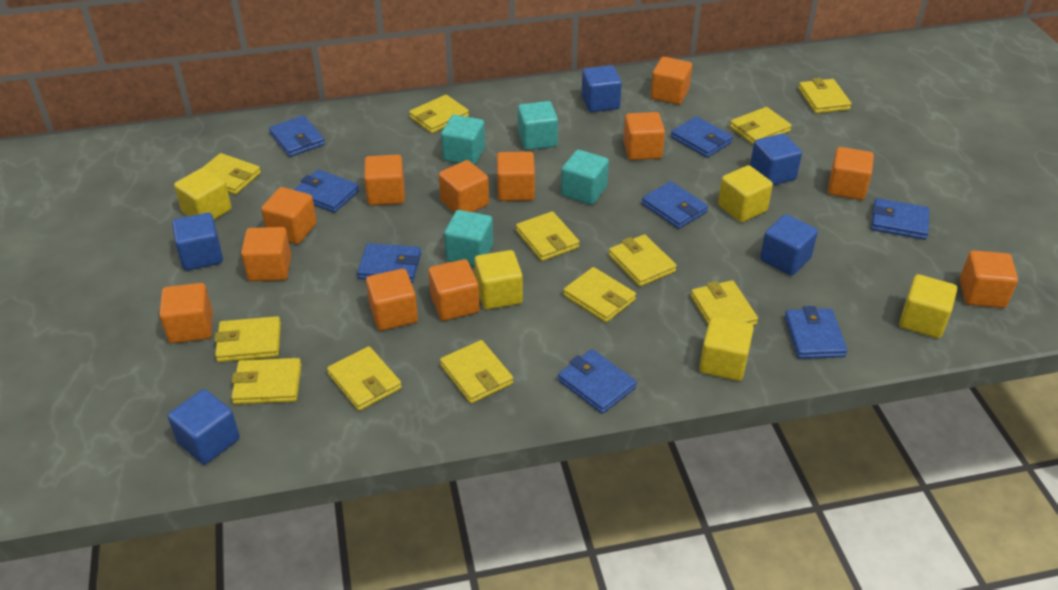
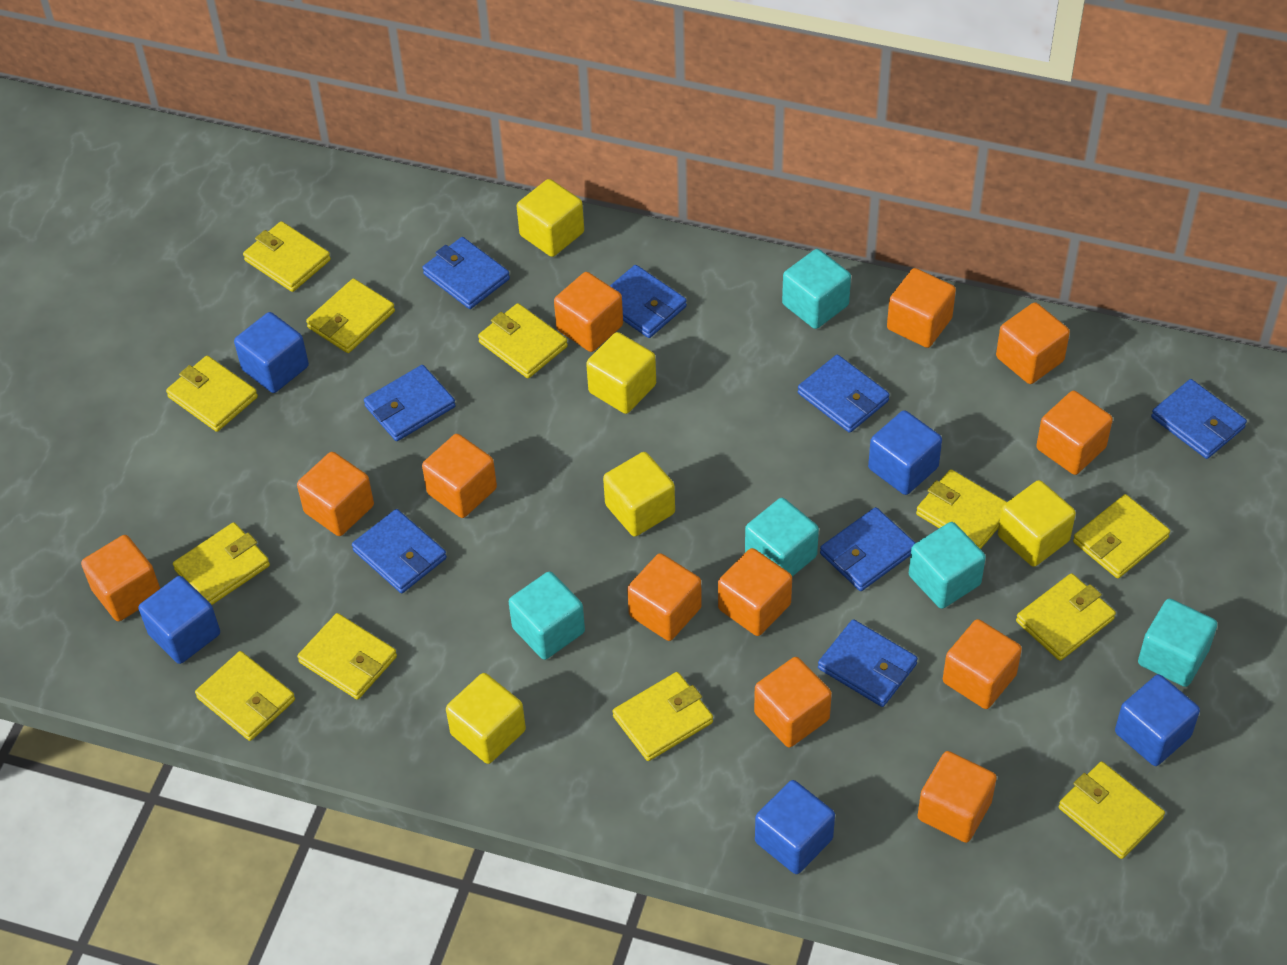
turquoise cube: [441,115,485,165] [444,210,493,266] [518,101,558,150] [561,150,609,205] = 4 -> [509,571,585,660] [745,498,819,577] [782,249,851,329] [909,522,986,609] [1138,599,1217,687] = 5

